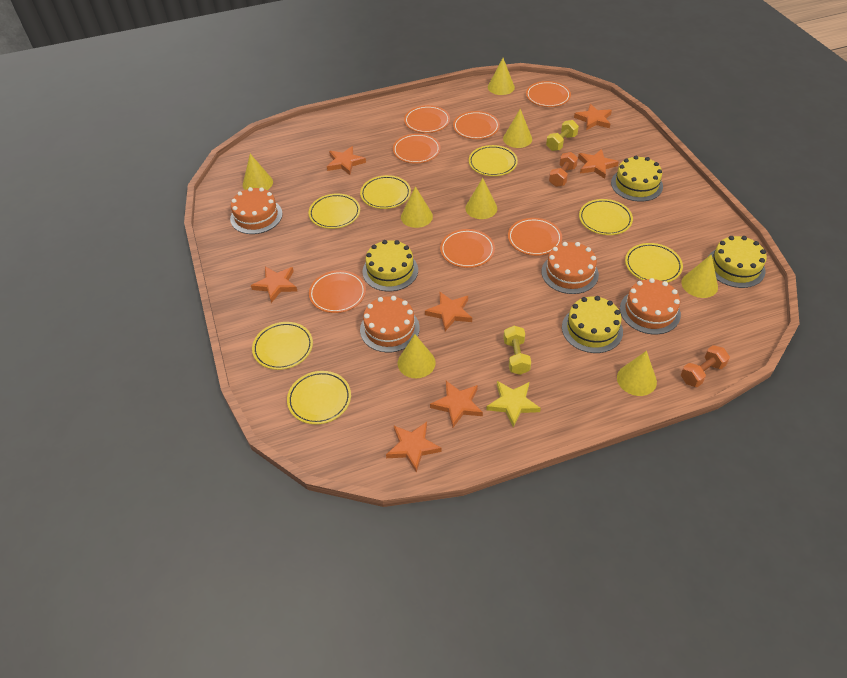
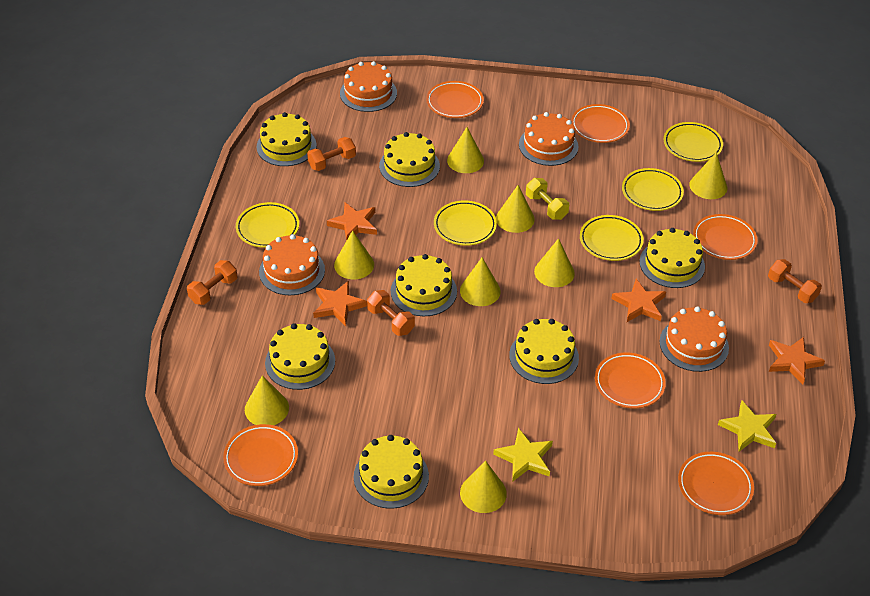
orange dumbbell: [549,152,578,187] [681,345,730,387] = 2 -> [187,260,238,305] [307,137,356,171] [367,290,415,336] [768,259,822,303] = 4
orange plate: [309,270,366,313] [393,133,441,163] [404,105,450,133] [440,229,495,268] [453,111,500,139] [508,218,562,256] [526,81,571,107] = 7 -> [223,424,298,486] [426,81,484,118] [571,104,630,143] [595,353,666,408] [678,452,754,515] [693,214,758,260] = 6
orange star: [251,266,297,303] [327,146,366,175] [386,422,442,473] [425,291,472,331] [430,381,483,428] [574,104,612,130] [578,149,619,179] = 7 -> [313,281,367,326] [327,202,377,241] [611,279,666,322] [769,337,825,384] = 4
yellow cake: [362,240,418,291] [562,296,623,353] [611,156,663,202] [709,236,767,288] = 4 -> [256,112,317,166] [265,323,335,390] [354,435,429,509] [379,132,440,187] [391,254,457,316] [509,319,579,384] [640,228,705,288] = 7
yellow dumbbell: [503,326,531,375] [546,120,579,151] = 2 -> [526,178,569,220] = 1
yellow plate: [252,322,313,370] [287,371,351,424] [308,194,360,229] [360,175,411,209] [469,145,518,176] [579,199,633,235] [625,243,683,282] = 7 -> [236,202,299,248] [434,200,497,246] [580,215,644,261] [622,168,684,211] [664,122,723,162] = 5
yellow star: [486,381,541,428] = 1 -> [493,428,553,482] [718,401,776,452] = 2

